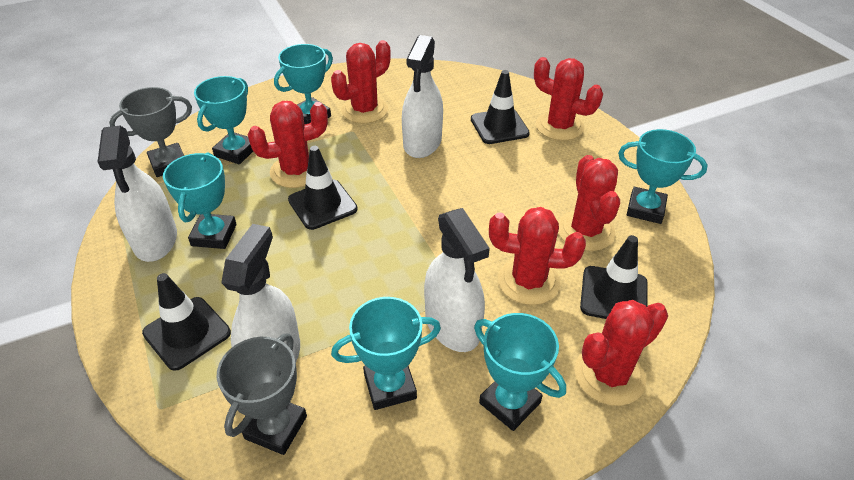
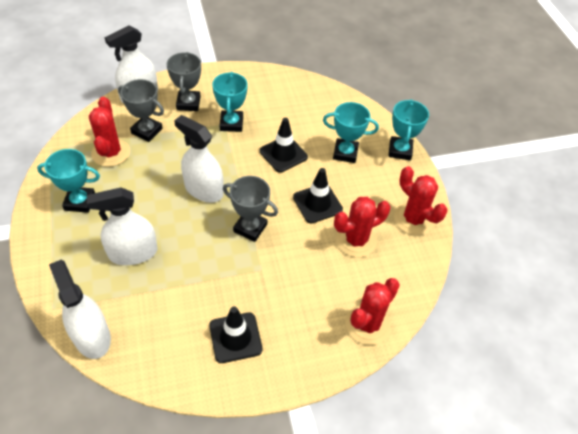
black traffic cone: [142,273,231,371] [288,146,358,230] [471,70,530,144] [580,235,648,319] = 4 -> [209,306,262,363] [260,118,308,173] [293,168,343,224] = 3
grey trophy: [109,87,192,177] [217,333,307,455] = 2 -> [118,79,164,142] [167,52,201,111] [223,176,278,242] = 3
red cactus: [248,101,328,188] [331,40,391,124] [489,207,586,305] [534,57,603,141] [558,155,620,251] [574,300,668,406] = 6 -> [89,97,130,167] [334,197,390,257] [345,278,400,345] [394,166,448,235] = 4
turquoise trophy: [163,152,237,249] [194,76,253,164] [274,44,333,124] [331,297,441,410] [474,313,566,431] [618,129,708,224] = 6 -> [37,149,100,213] [212,72,248,132] [323,102,379,163] [388,99,429,160] = 4

